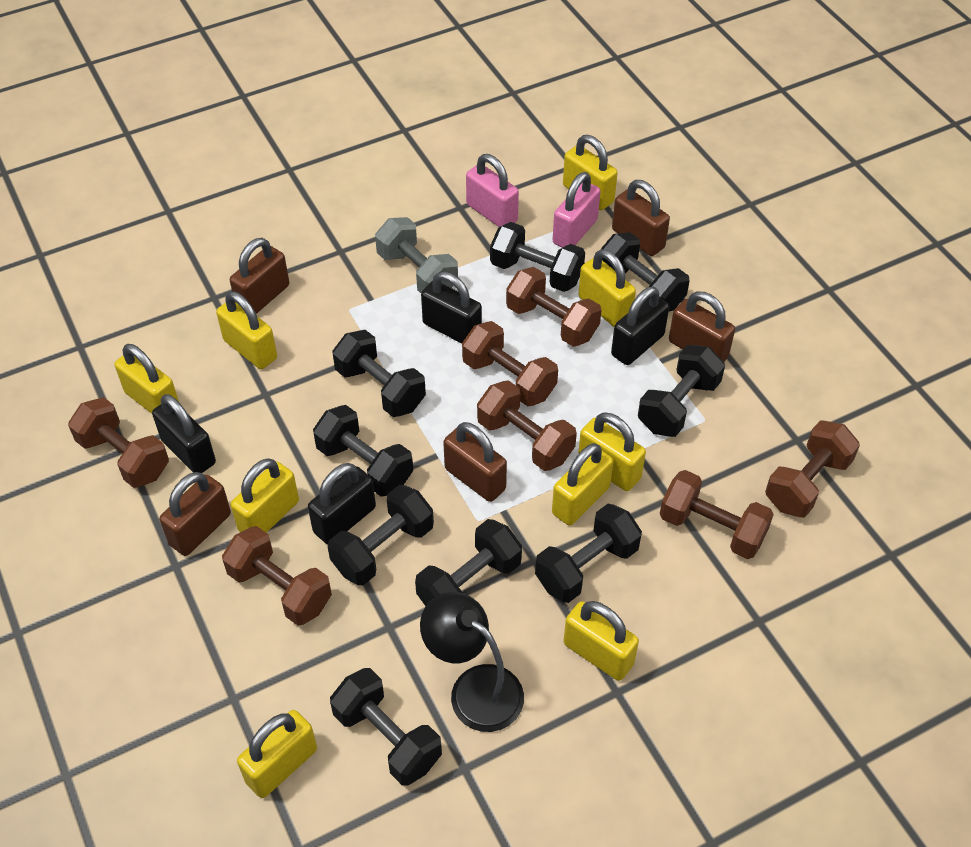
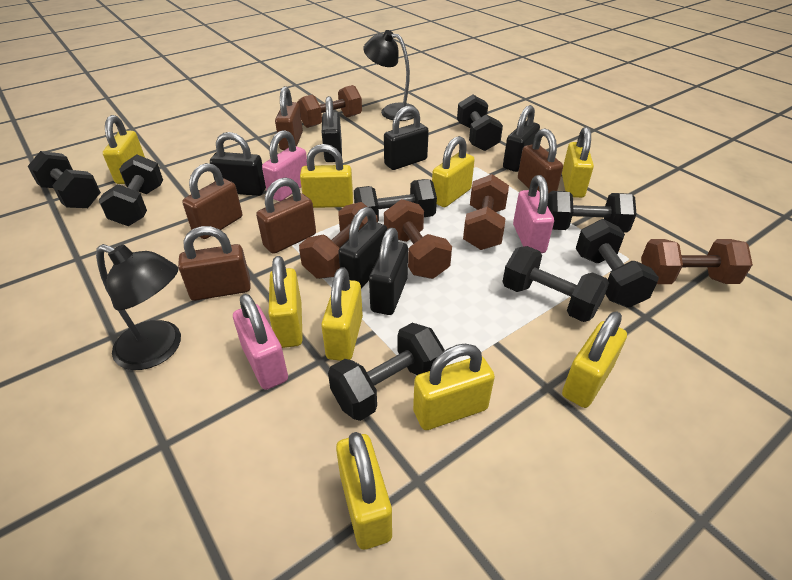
black dumbbell: [313,405,413,497] [328,485,434,585] [330,668,442,786] [332,330,426,417] [415,519,522,606] [490,222,585,292] [535,504,642,603] [601,232,690,311] [638,345,725,437] = 9 -> [28,151,101,208] [99,155,163,226] [328,323,445,421] [354,179,437,221] [457,94,503,151] [502,246,609,322] [547,191,637,233] [576,219,659,308] = 8
black lamp: [420,592,524,732] = 1 -> [96,244,181,370] [363,30,418,121] = 2
black padlock: [152,394,216,473] [308,463,376,544] [421,272,482,344] [611,287,669,365] = 4 -> [210,132,266,196] [322,96,342,162] [338,207,387,288] [369,228,408,315] [384,106,429,170] [503,105,540,172] = 6
brown dumbbell: [68,397,169,488] [222,526,332,626] [462,321,558,406] [477,380,577,471] [506,267,601,347] [660,470,774,559] [765,420,860,517] = 7 -> [297,85,362,128] [299,202,378,279] [384,199,452,279] [463,174,509,250] [641,239,753,284] = 5
grey dumbbell: [375,217,458,293] = 1 -> none = 0
pink padlock: [466,154,519,227] [553,172,601,247] = 2 -> [233,294,288,390] [262,130,307,201] [513,175,554,253] = 3

